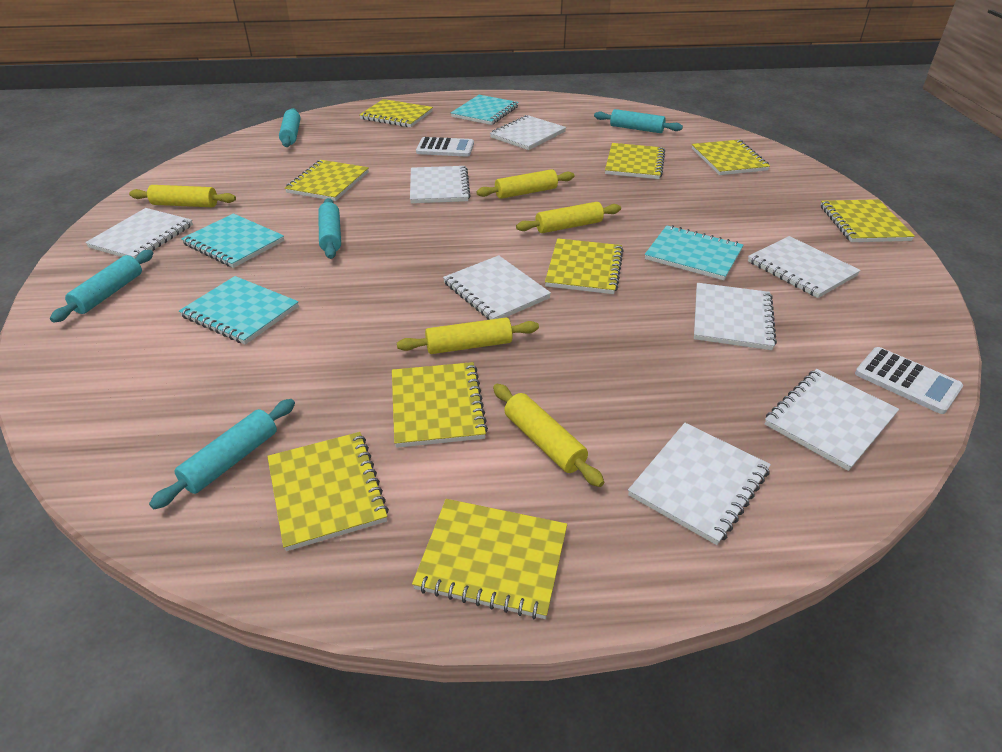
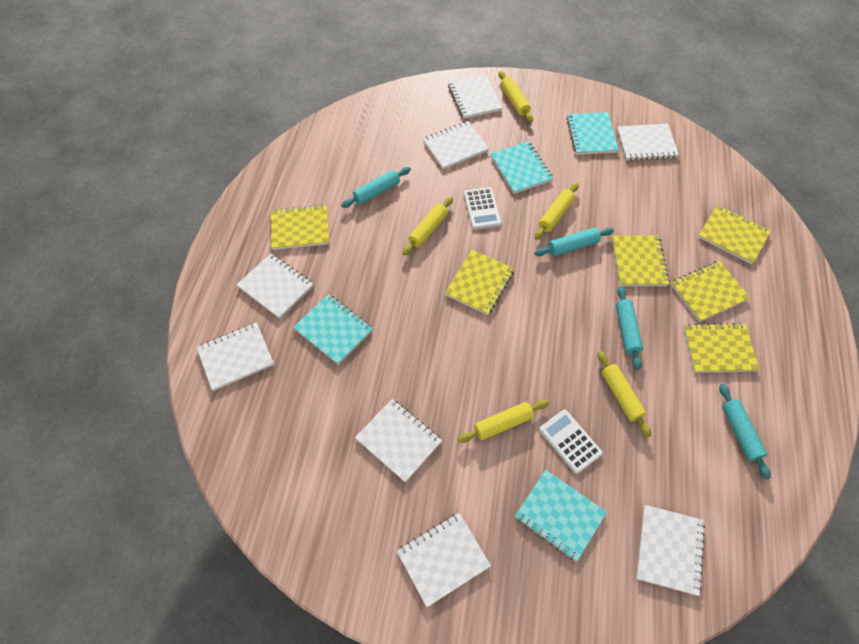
turquoise rolling pin: [50,250,153,322] [149,399,295,509] [279,108,300,147] [318,198,341,259] [594,109,683,133] = 5 -> [341,167,411,208] [535,228,614,256] [616,286,643,370] [719,384,771,479] = 4
yellow notebook: [267,432,389,551] [285,160,369,201] [359,99,433,127] [392,362,488,448] [412,499,567,619] [545,238,623,294] [605,143,665,179] [692,140,770,175] [820,199,915,242] = 9 -> [271,205,329,250] [445,250,514,315] [612,236,670,286] [671,261,750,322] [683,323,759,373] [698,205,771,264] = 6

